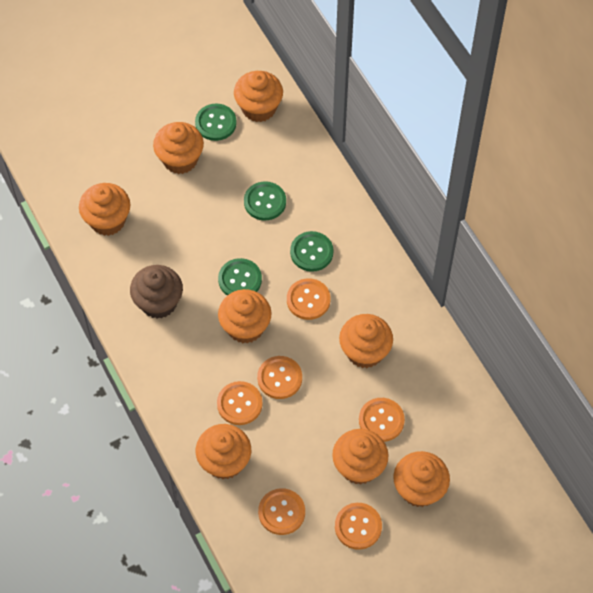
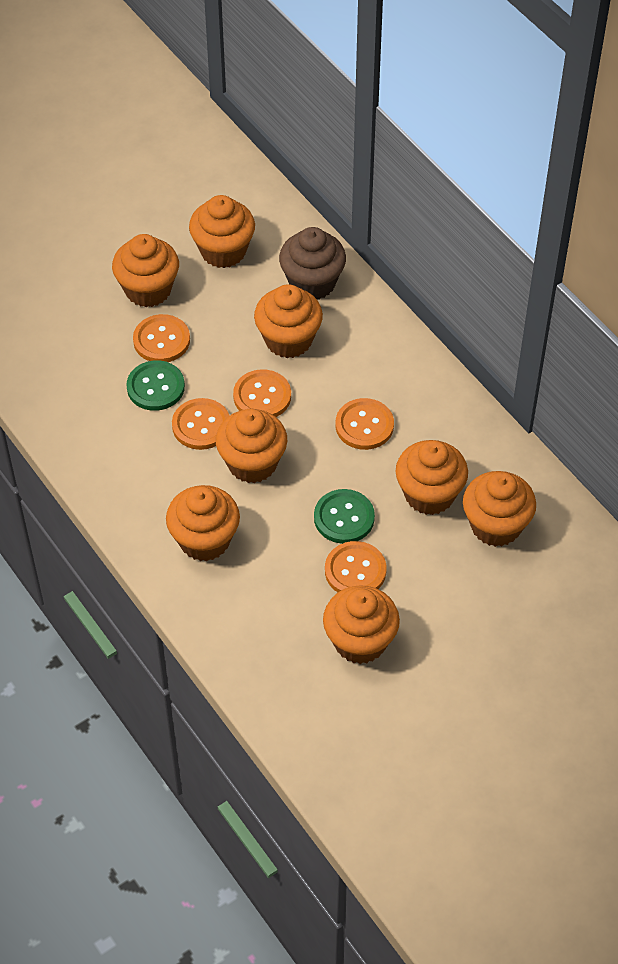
green button: [195,104,237,141] [218,258,262,295] [244,181,286,221] [290,231,334,272] = 4 -> [127,360,185,411] [314,489,375,544] = 2
orange button: [217,381,262,425] [257,356,302,399] [258,488,305,535] [287,278,330,320] [335,503,382,550] [359,398,405,442] = 6 -> [133,314,190,362] [172,398,230,450] [233,369,291,417] [325,541,387,592] [336,398,394,450] = 5

